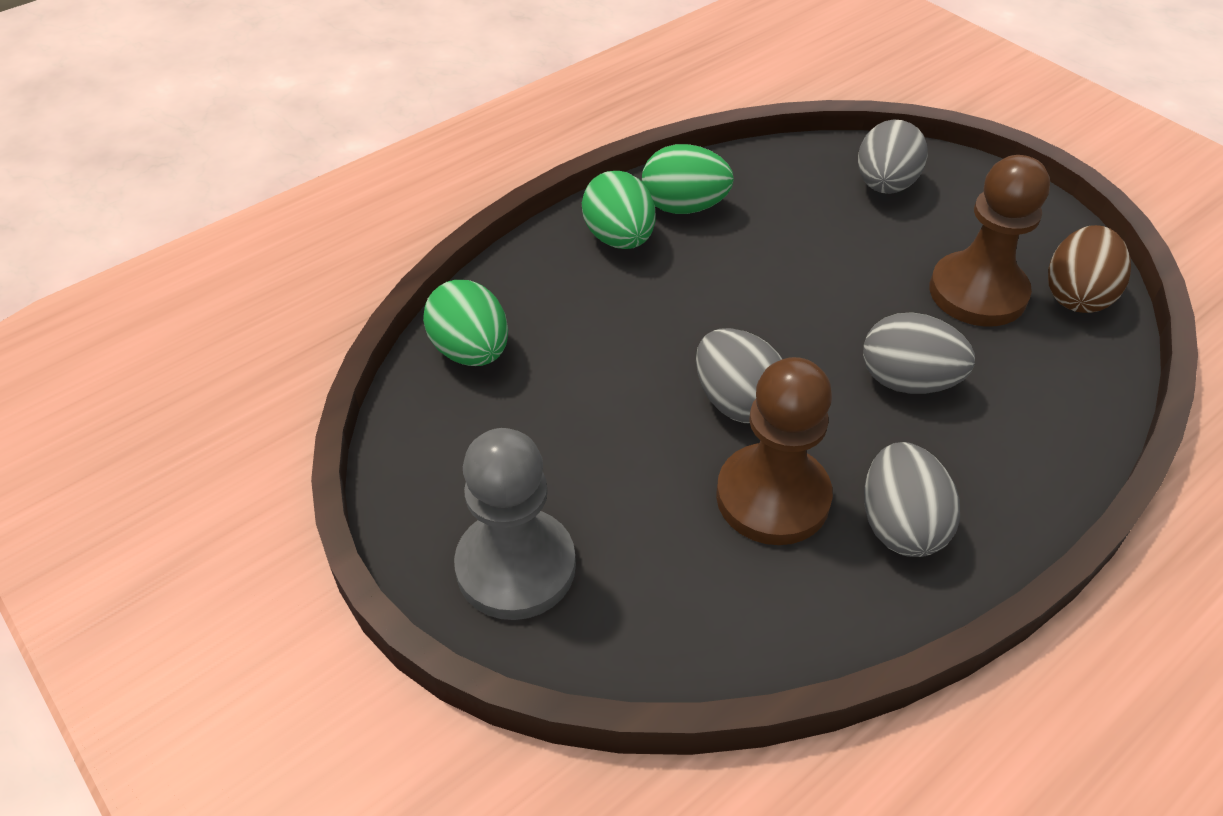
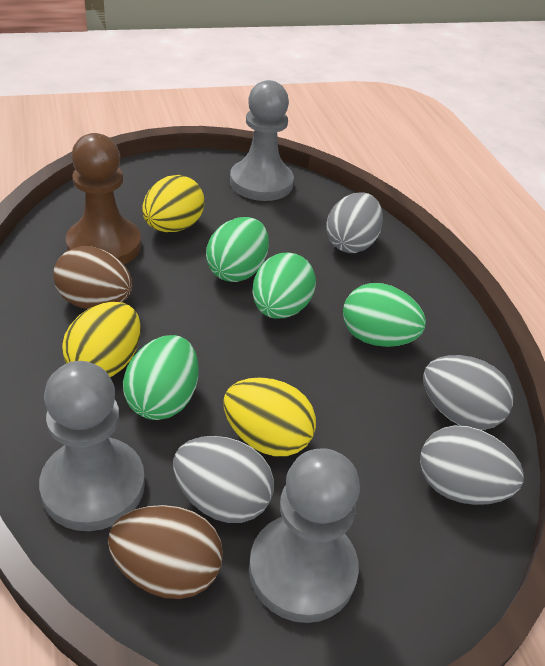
brown egg: [1048,225,1131,313] = 1 -> [53,246,132,309] [108,505,223,599] = 2
brown pawn: [716,357,833,545] [929,155,1050,327] = 2 -> [66,133,141,264] = 1
green egg: [423,280,508,366] [582,171,656,249] [642,144,734,214] = 3 -> [123,335,198,420] [206,217,269,282] [252,253,316,319] [343,283,426,347] = 4
grey pawn: [454,428,576,620] = 1 -> [39,361,145,531] [230,80,294,201] [249,448,360,623] = 3
yellow egg: none = 0 -> [62,302,141,377] [142,175,205,232] [224,377,316,457] = 3

